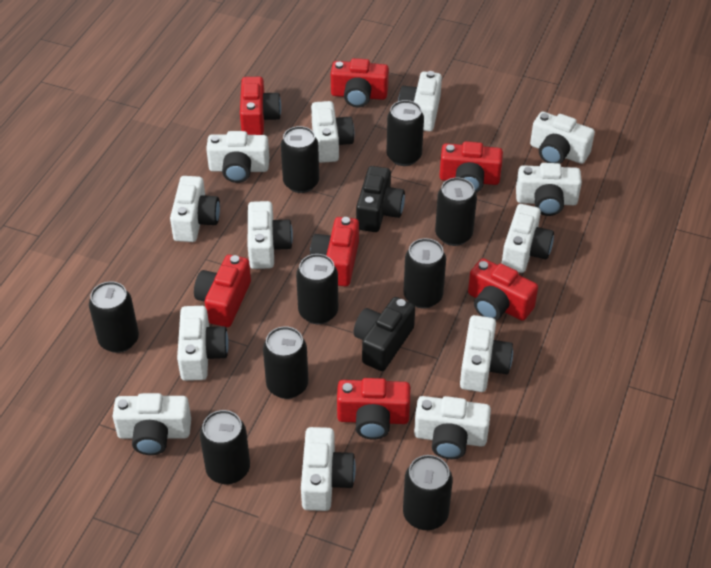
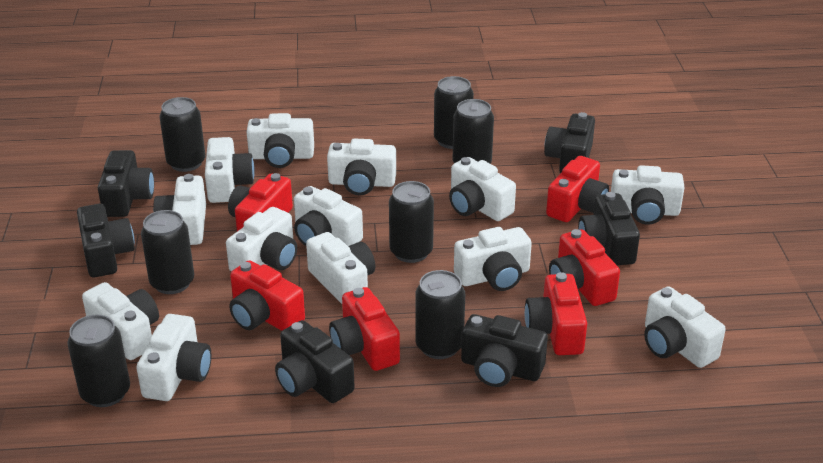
black camera: [353,297,415,371] [356,166,405,232] = 2 -> [77,204,135,277] [98,150,154,217] [275,320,355,403] [461,314,548,387] [544,112,595,173] [578,192,640,265] = 6
black can: [89,281,139,353] [200,410,250,484] [263,326,308,399] [281,126,319,193] [296,254,338,324] [386,100,424,166] [403,238,446,309] [403,455,453,530] [435,177,477,246] = 9 -> [67,315,130,407] [141,210,194,294] [159,97,206,172] [389,181,434,263] [415,270,465,359] [434,76,474,149] [453,99,494,164] = 7
red camera: [194,255,251,327] [240,77,281,135] [310,217,359,286] [331,58,389,107] [337,378,410,440] [439,141,503,193] [468,258,538,321] = 7 -> [228,173,293,231] [229,260,305,331] [329,287,400,371] [525,272,587,355] [546,156,609,222] [549,229,620,306] = 6

